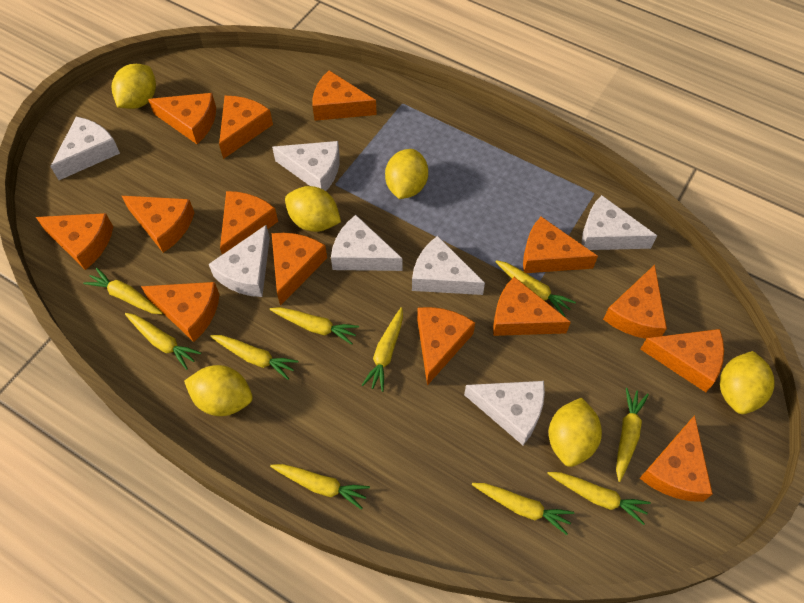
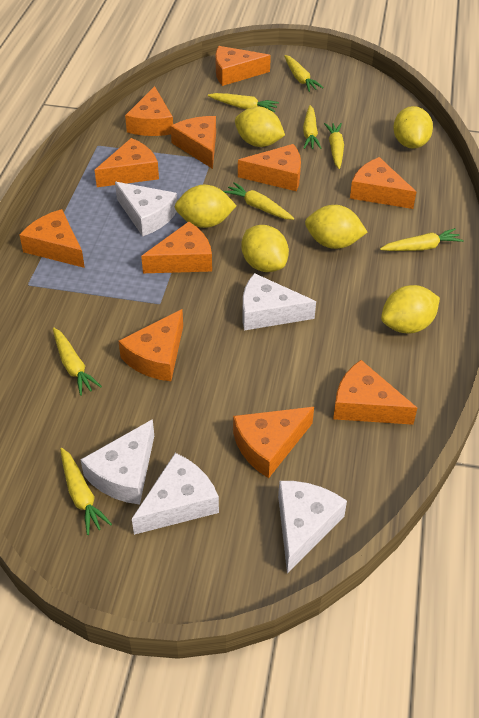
orange cheese: [36,213,113,270] [122,196,194,253] [141,282,219,342] [148,93,216,144] [219,96,273,159] [220,191,278,255] [272,233,327,306] [312,70,377,121] [417,307,475,386] [493,277,571,336] [523,217,598,273] [603,265,667,339] [639,415,713,502] [640,329,724,392] = 14 -> [19,209,85,268] [94,138,159,187] [118,309,183,381] [125,86,173,136] [141,222,212,273] [171,116,216,169] [216,46,271,86] [233,407,314,478] [238,144,301,191] [333,360,417,425] [350,157,416,209] = 11
white cheese: [50,117,120,180] [209,225,270,297] [272,141,340,191] [331,215,403,271] [412,236,485,295] [464,381,545,445] [582,195,657,250] = 7 -> [80,419,154,505] [115,182,177,236] [132,453,219,535] [242,273,316,331] [278,481,347,574] = 5
yellow carrot: [83,268,163,314] [125,313,201,370] [210,335,298,380] [270,307,359,345] [270,464,370,510] [362,307,403,392] [472,483,574,535] [495,260,576,317] [547,472,651,525] [616,388,649,482] = 10 -> [53,328,102,396] [60,448,112,535] [208,93,279,112] [223,182,294,220] [284,55,324,92] [303,105,322,149] [324,123,344,169] [380,228,463,251] = 8

